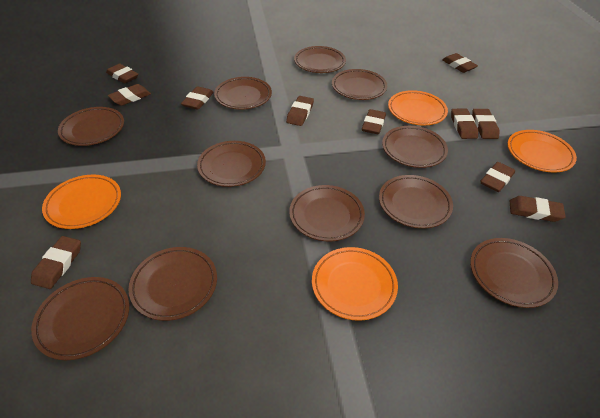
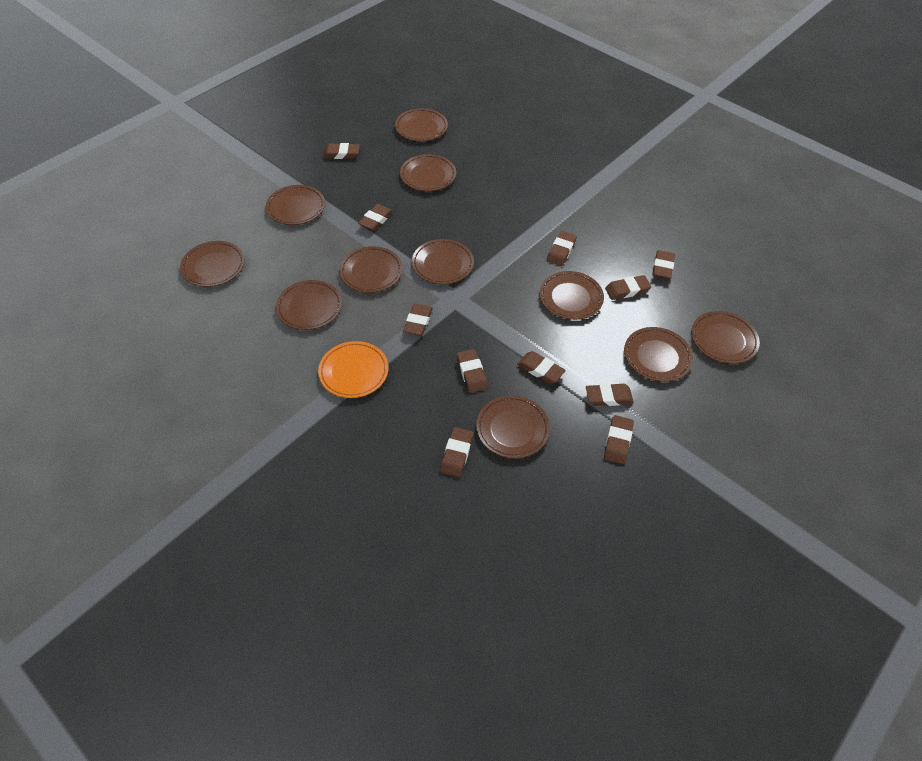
orange plate: [42,175,121,229] [312,247,398,321] [388,90,448,125] [507,130,577,172] = 4 -> [318,341,388,398] = 1

